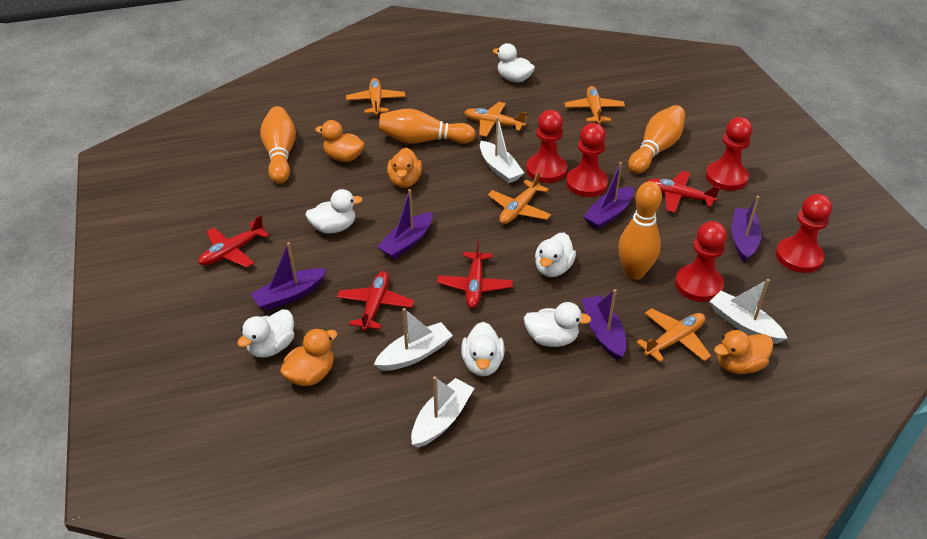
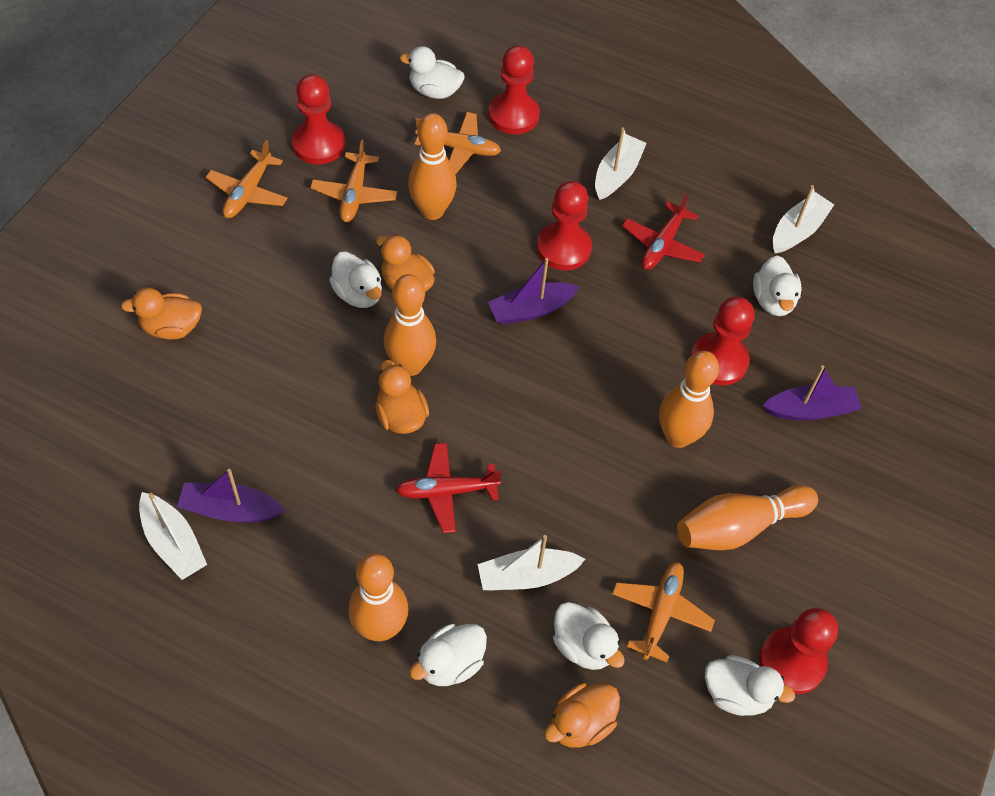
orange bowling pin: [260,106,296,184] [379,109,476,144] [618,181,662,280] [628,105,685,174] = 4 -> [348,553,408,641] [384,274,436,376] [408,113,457,220] [659,351,719,448] [677,485,818,550] = 5
orange plane: [346,78,405,115] [464,102,527,137] [488,172,551,224] [564,86,625,124] [636,308,711,362] = 5 -> [206,140,288,218] [310,140,397,222] [414,112,501,174] [612,562,715,662] = 4
purple boat: [251,242,327,311] [377,189,433,259] [581,289,626,360] [583,162,634,229] [731,196,761,262] = 5 -> [177,469,285,522] [488,258,580,325] [763,365,861,421] = 3
red plane: [198,215,270,268] [337,271,414,331] [437,240,513,308] [647,171,720,213] = 4 -> [396,443,502,533] [622,194,705,270] = 2

